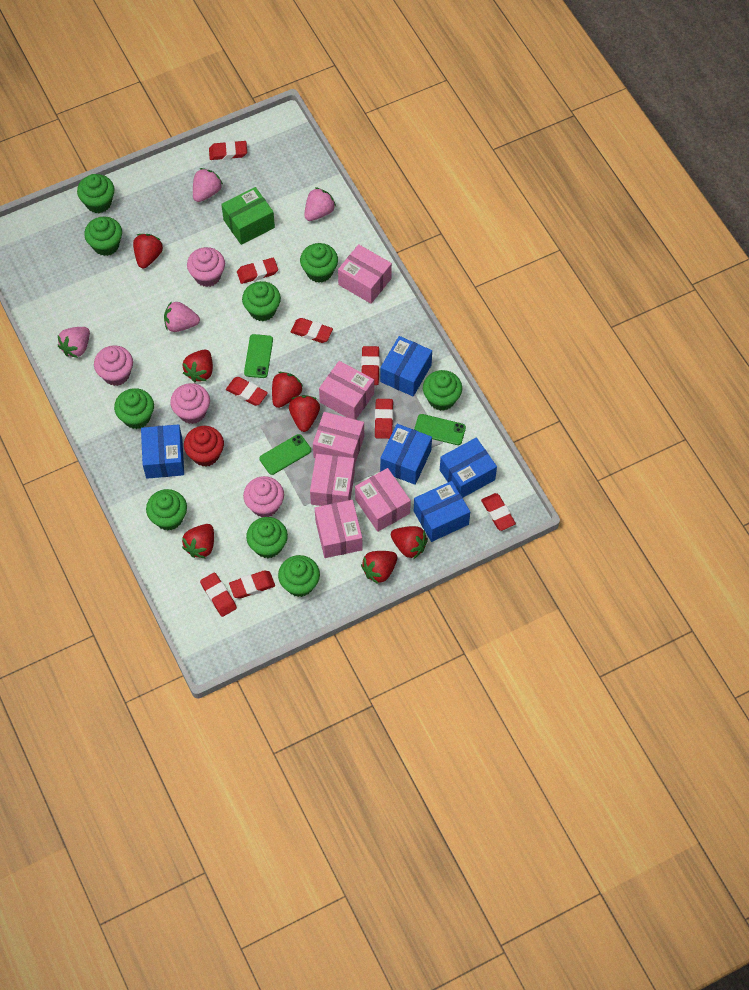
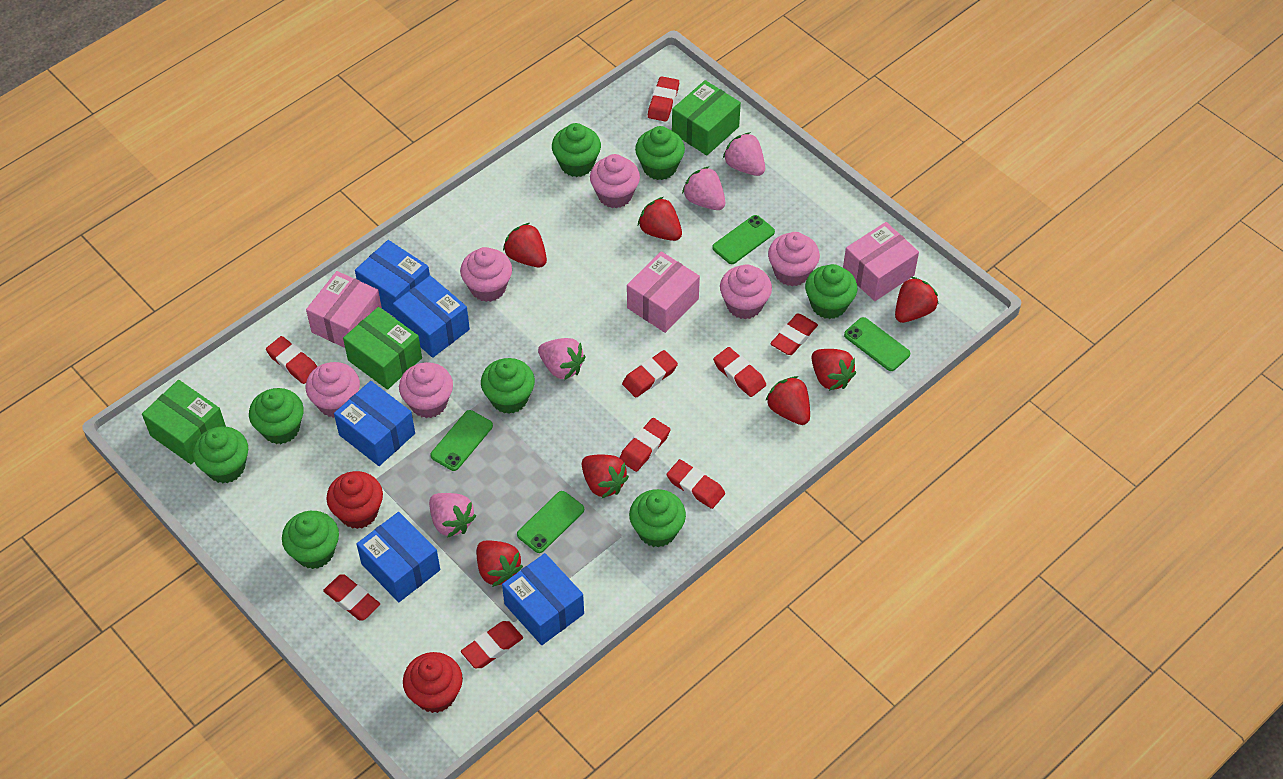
green box: [221,187,275,245] = 1 -> [142,380,226,464] [343,307,422,390] [672,80,741,155] = 3
green cupcake: [77,174,115,213] [84,217,122,256] [114,388,154,429] [146,489,187,531] [242,281,281,321] [246,517,288,558] [278,555,320,597] [300,243,338,283] [423,370,462,411] = 9 -> [193,427,248,483] [249,388,304,444] [282,511,339,569] [481,358,535,414] [552,123,601,177] [629,489,686,548] [635,126,685,180] [805,264,857,319] = 8
green phone: [244,334,273,378] [259,434,311,475] [414,414,466,445] = 3 -> [430,410,493,471] [517,491,584,553] [712,215,775,264] [844,317,910,371] = 4
pink box: [310,454,355,506] [313,412,364,463] [315,500,363,558] [319,361,374,420] [338,244,392,304] [355,468,411,532] = 6 -> [306,271,382,348] [627,251,700,333] [843,222,919,301] = 3
pink cupcake: [94,346,133,386] [170,383,210,424] [187,247,225,287] [243,476,284,517] = 4 -> [306,362,360,418] [399,362,453,418] [460,247,512,302] [590,154,640,208] [720,264,772,319] [768,232,820,286] = 6
red cupcake: [184,426,224,467] = 1 -> [327,471,383,529] [403,652,463,713] = 2

